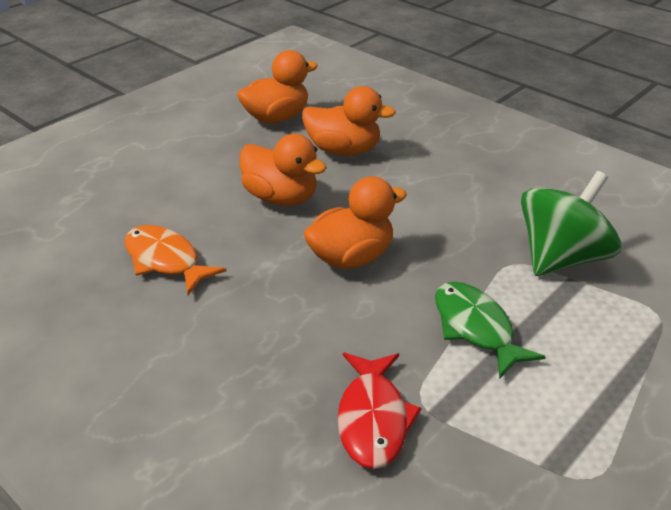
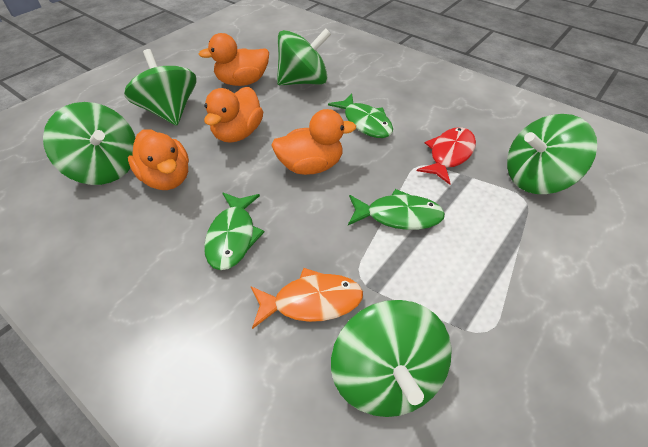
green fish: [435,282,546,379] = 1 -> [204,192,264,270] [328,94,393,138] [348,189,445,230] = 3
green spinning top: [521,171,622,276] = 1 -> [43,102,135,185] [124,49,196,126] [277,29,331,85] [331,300,452,417] [507,114,597,194] = 5

